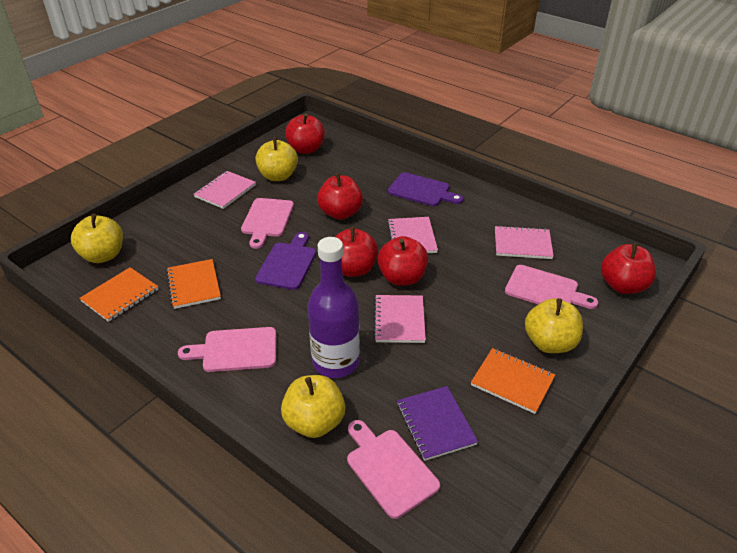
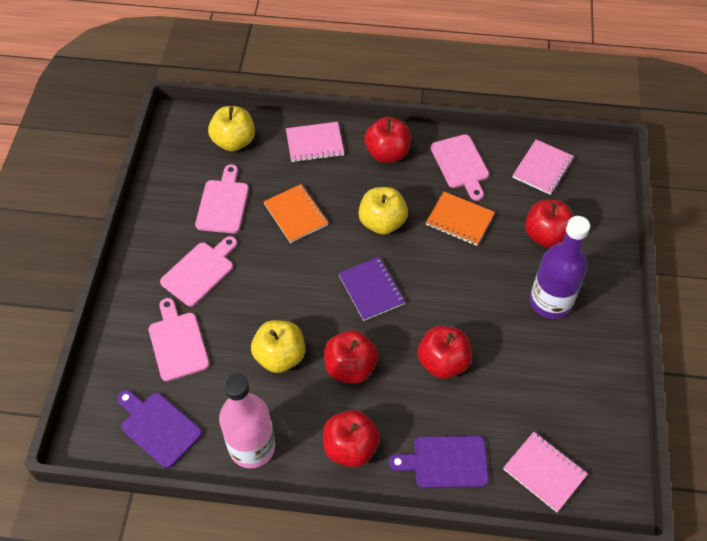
orange notebook: [79,267,158,322] [166,259,221,309] [471,348,555,414] = 3 -> [263,184,329,243] [426,192,495,246] = 2
pink bottle: none = 0 -> [219,374,275,468] = 1
pink notebook: [194,171,256,209] [373,295,426,343] [387,217,438,253] [495,226,554,259] = 4 -> [286,122,344,162] [503,432,588,512] [512,139,574,195] = 3
yellow apple: [71,214,123,263] [255,137,298,181] [281,375,345,438] [525,298,583,353] = 4 -> [208,106,255,151] [251,320,305,373] [358,187,408,235] = 3

